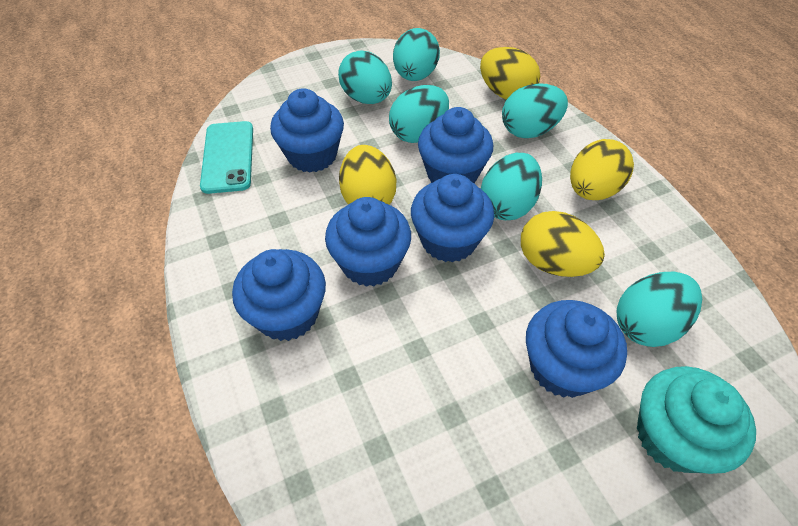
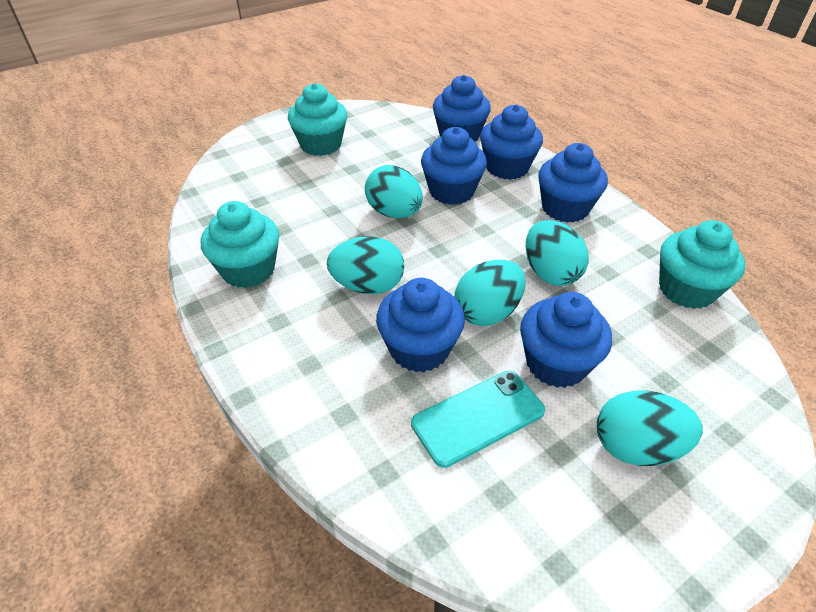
turquoise cupcake: [637,366,756,474] = 1 -> [201,201,280,288] [288,83,348,156] [659,220,745,309] = 3
turquoise egg: [338,50,392,104] [389,85,449,143] [393,28,440,81] [481,153,542,220] [502,83,568,138] [617,272,702,347] = 6 -> [327,236,404,294] [365,165,423,218] [455,260,526,326] [526,220,589,286] [597,390,703,466] = 5
yellow egg: [339,145,396,205] [480,47,540,100] [521,211,605,277] [570,139,634,200] = 4 -> none = 0

